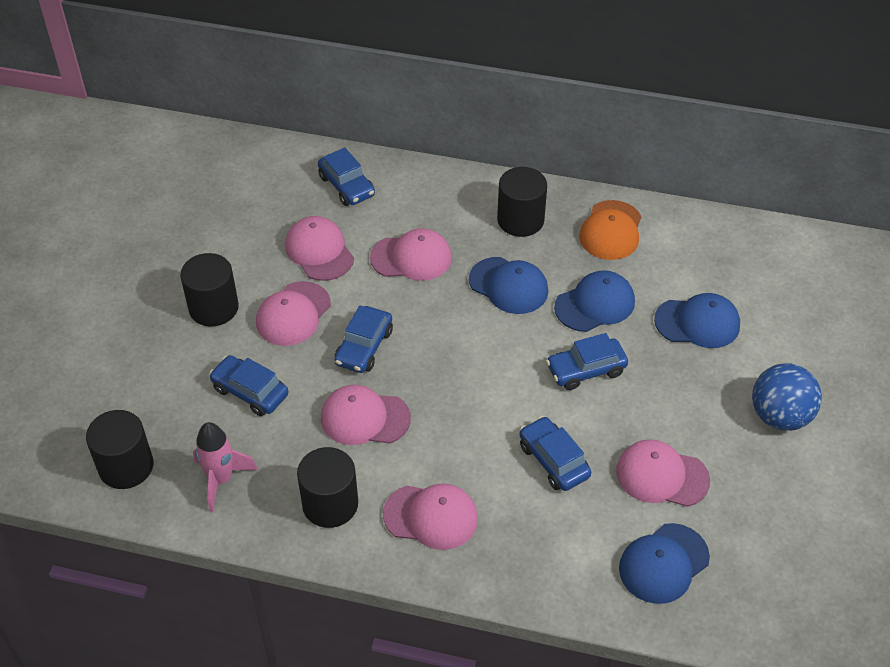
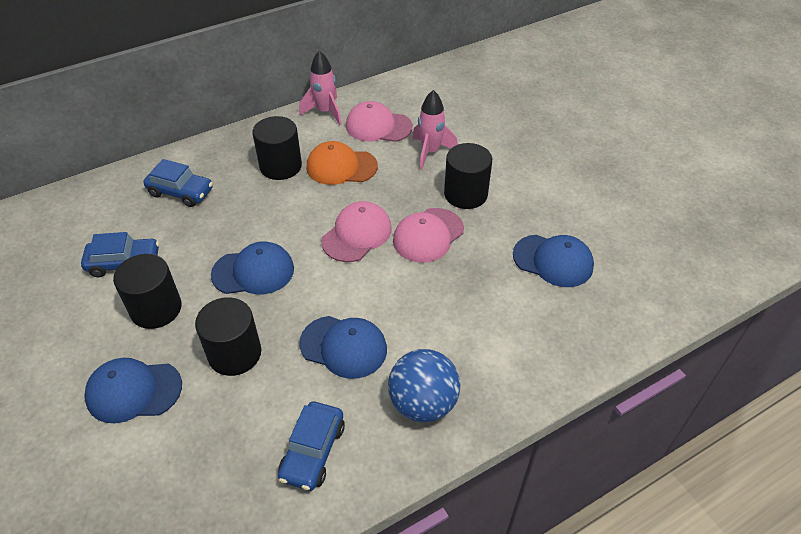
blue car: [209,355,289,416] [318,147,375,206] [334,306,393,373] [520,416,591,491] [546,333,628,390] = 5 -> [81,232,159,277] [143,159,213,207] [278,402,345,491] = 3
pink cap: [256,281,331,346] [285,216,354,281] [321,385,411,445] [370,228,452,281] [383,484,478,550] [616,439,710,507] = 6 -> [321,201,392,262] [346,101,413,142] [393,208,464,263] = 3
pink rocket: [193,422,258,512] = 1 -> [299,51,342,125] [412,90,458,170] = 2

